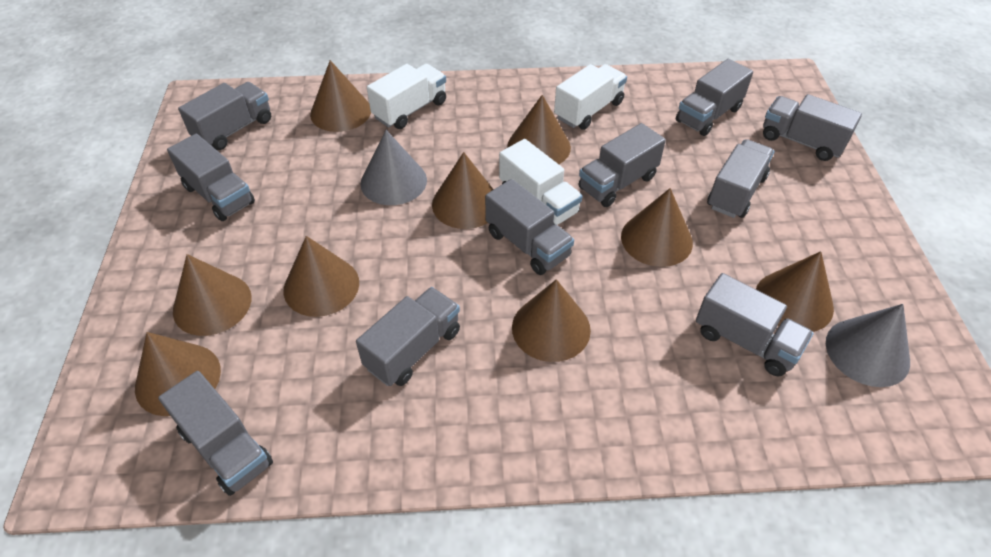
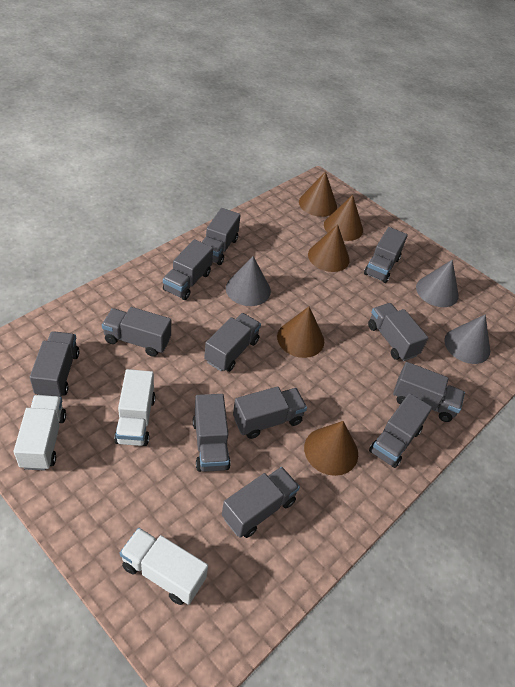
brown cone: [135,332,221,416] [173,254,252,336] [284,236,359,317] [310,60,371,132] [432,152,494,229] [507,95,571,164] [512,279,591,362] [621,188,693,267] [756,251,834,332] = 9 -> [277,307,324,358] [299,171,337,217] [304,421,358,476] [308,224,350,272] [324,195,363,241] = 5
grey cone: [360,130,427,205] [826,304,910,387] = 2 -> [226,256,271,306] [416,260,459,307] [444,314,490,364] = 3
grey truck: [158,371,273,496] [167,134,255,221] [178,82,271,150] [356,287,460,386] [485,179,574,275] [579,123,666,207] [676,59,753,136] [696,273,814,377] [707,139,774,218] [763,94,862,161] = 10 -> [30,331,79,397] [102,307,171,357] [163,239,213,300] [193,394,231,472] [202,208,241,265] [204,313,261,372] [222,467,300,538] [233,386,307,439] [364,227,408,283] [368,303,428,361] [369,393,432,468] [393,362,465,422] = 12

